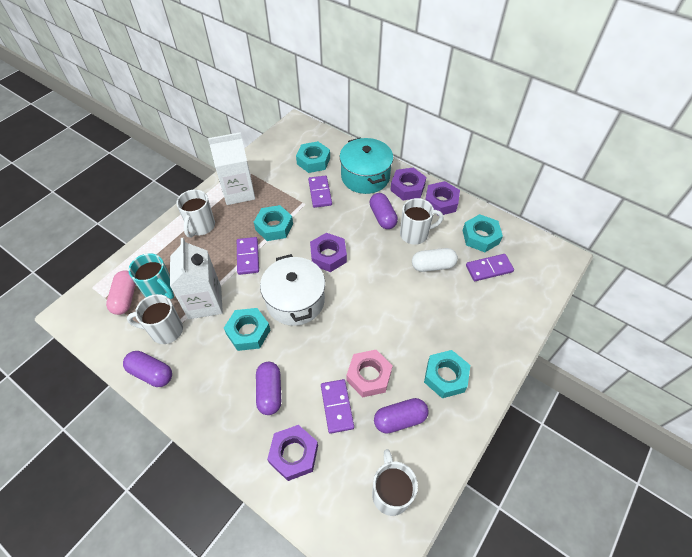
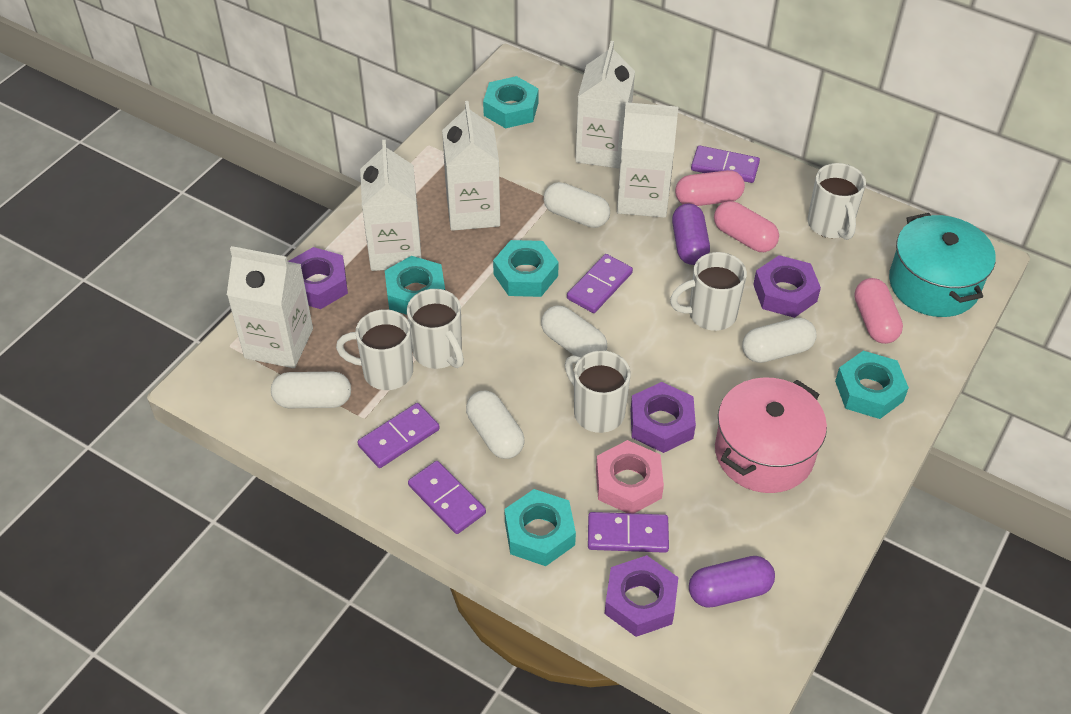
pink capsule: [106,270,136,315] = 1 -> [675,170,745,206] [714,201,779,252] [855,278,903,344] = 3
pink pot: none = 0 -> [715,377,827,493] = 1
purple capsule: [123,351,172,387] [256,362,281,415] [370,193,398,229] [374,398,429,434] = 4 -> [672,204,710,265] [689,556,775,608] = 2
purple domino: [237,237,259,275] [308,176,332,208] [321,379,354,434] [466,254,514,281] = 4 -> [358,403,440,468] [408,461,486,534] [567,254,633,313] [588,512,669,553] [691,146,760,183] = 5
turquoise mug: [128,253,174,299] = 1 -> none = 0
white capsule: [412,248,458,272] = 1 -> [271,372,351,408] [466,391,524,459] [541,305,607,357] [544,182,610,228] [742,318,816,363] = 5
white carton: [170,238,223,319] [208,132,255,205] = 2 -> [227,246,313,368] [360,140,422,271] [442,101,500,231] [575,41,635,169] [617,102,678,218] = 5
white mug: [127,294,183,344] [176,189,215,238] [372,449,418,516] [400,198,443,245] = 4 -> [336,309,413,390] [407,289,464,369] [565,350,630,433] [670,252,747,331] [808,163,866,240] = 5
white pot: [260,254,325,326] = 1 -> none = 0

